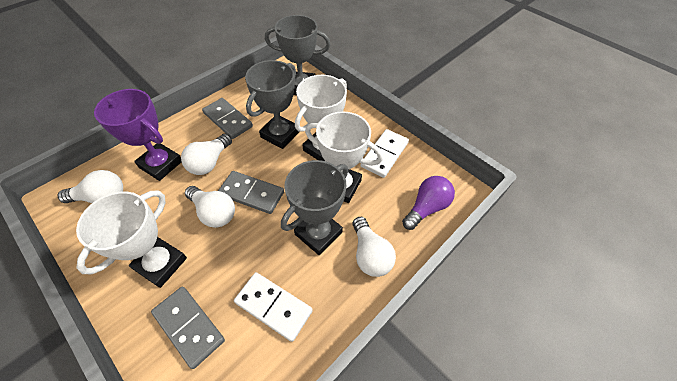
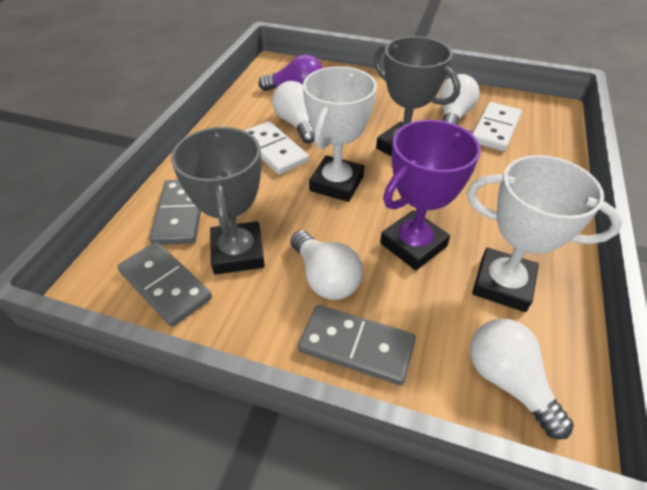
grey trophy: [245,60,299,149] [265,15,331,95] [281,160,348,255] = 3 -> [171,127,265,275] [374,36,461,157] = 2
white trophy: [76,190,187,288] [295,75,347,161] [305,111,383,203] = 3 -> [303,66,377,202] [467,155,623,312] = 2

